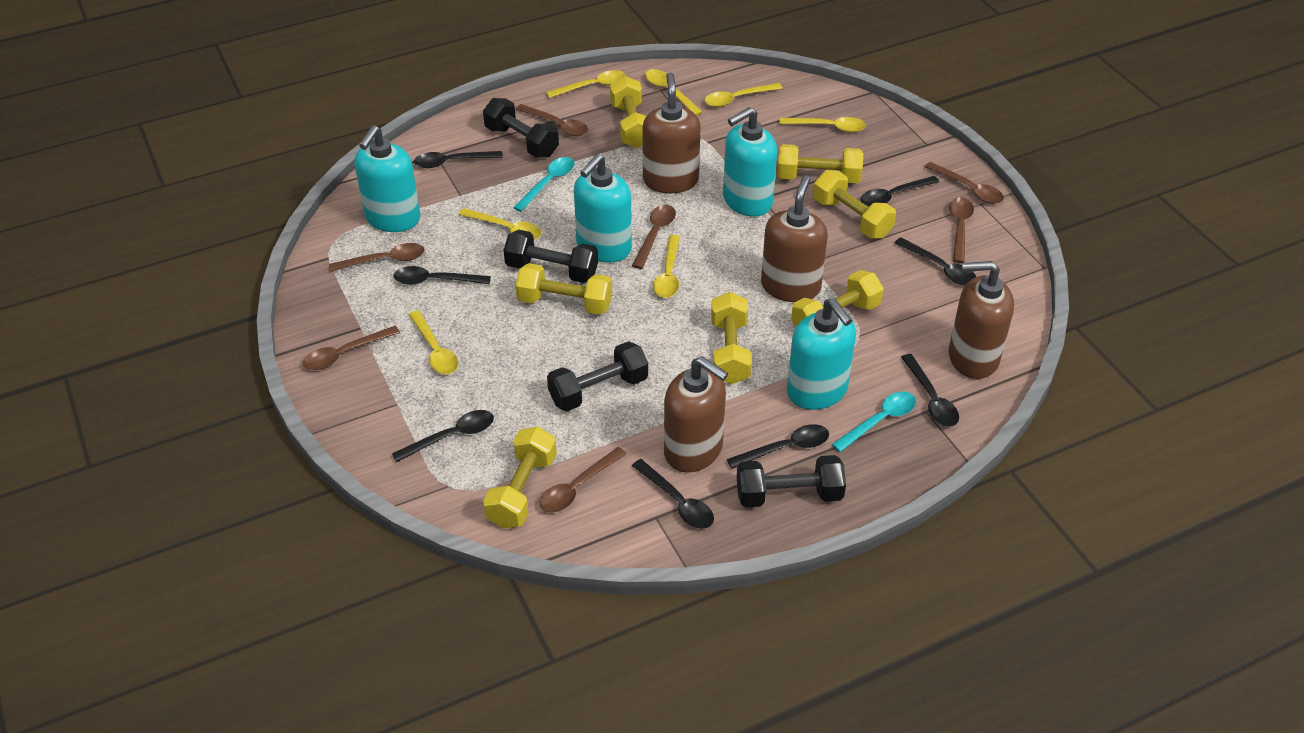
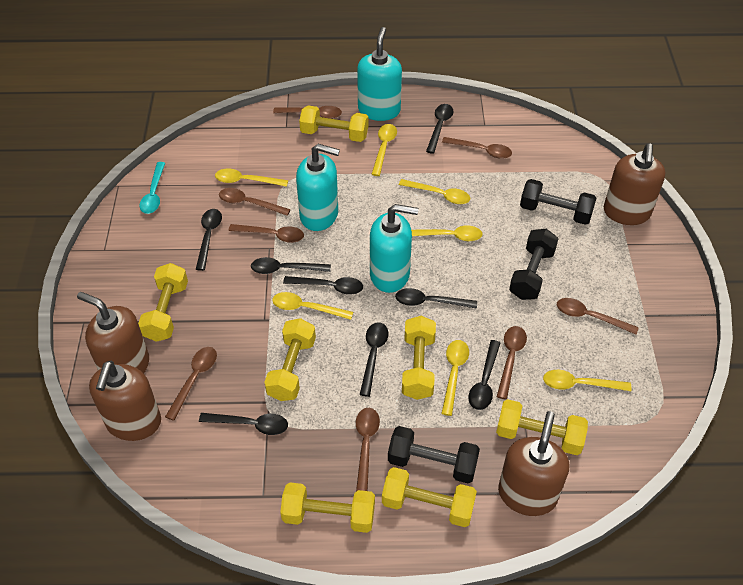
black dumbbell: [483,98,559,158] [504,230,598,283] [547,341,648,411] [737,455,846,508] = 4 -> [388,426,480,483] [509,229,558,300] [520,179,596,225] = 3
brown spoon: [303,326,400,370] [329,243,424,272] [516,104,588,136] [540,447,627,513] [632,204,676,269] [925,162,1004,204] [949,197,974,263] = 7 -> [165,347,217,421] [219,188,291,216] [228,224,304,243] [273,106,342,119] [356,408,380,492] [442,137,512,159] [497,326,527,399] [557,298,639,334] = 8
turquoise soap dispenser: [354,125,420,232] [574,154,632,263] [723,107,777,217] [787,298,856,410] = 4 -> [296,144,340,231] [357,27,402,121] [370,204,418,293] = 3
turquoise spoon: [513,157,574,212] [832,392,916,452] = 2 -> [139,162,165,214] = 1

